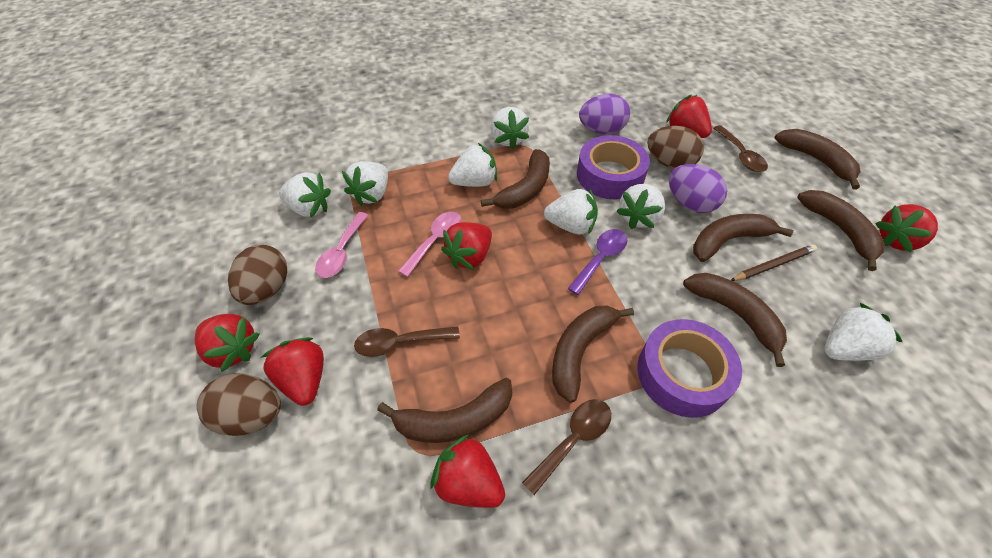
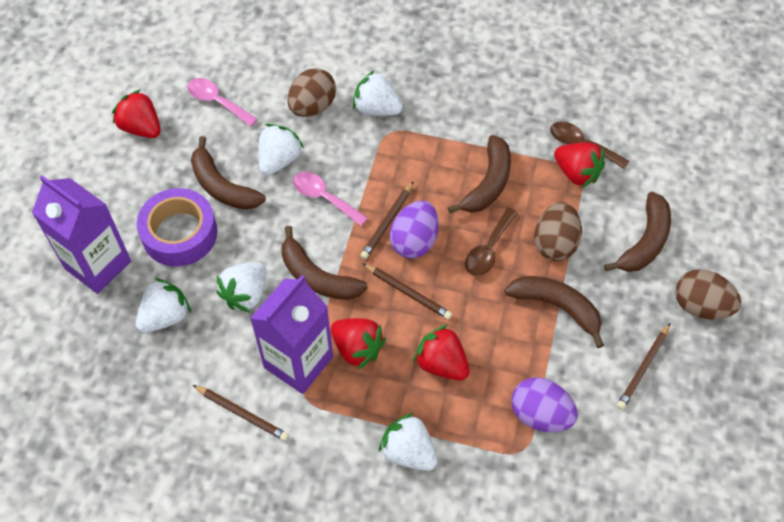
brown banana: [377,378,512,443] [481,149,550,209] [552,306,634,403] [683,273,787,367] [693,214,793,262] [775,129,861,190] [797,190,885,271] = 7 -> [191,136,266,210] [282,226,368,300] [448,135,511,213] [505,276,604,348] [604,192,671,272] = 5
brown pencil: [731,244,817,281] = 1 -> [193,385,289,441] [360,181,414,259] [362,263,452,320] [617,323,670,410] = 4
brown spoon: [354,326,460,357] [522,399,611,495] [713,125,768,172] = 3 -> [465,207,518,276] [550,121,629,169] = 2
purple carton: none = 0 -> [32,175,131,294] [250,275,333,394] = 2
purple spoon: [568,229,627,295] = 1 -> none = 0
purple tape: [577,135,650,199] [637,319,742,418] = 2 -> [137,188,217,266] = 1
red strawberry: [195,314,260,372] [260,337,324,406] [430,434,505,508] [441,222,492,270] [666,95,712,138] [875,204,938,252] = 6 -> [112,90,161,138] [331,318,386,369] [413,325,470,380] [554,142,605,188] = 4
white strawberry: [279,172,331,218] [342,161,388,206] [448,143,497,187] [491,107,529,150] [544,188,598,235] [616,184,665,229] [825,303,902,361] = 7 -> [136,278,191,333] [216,262,266,313] [258,124,304,175] [353,70,403,116] [379,413,437,471] = 5

